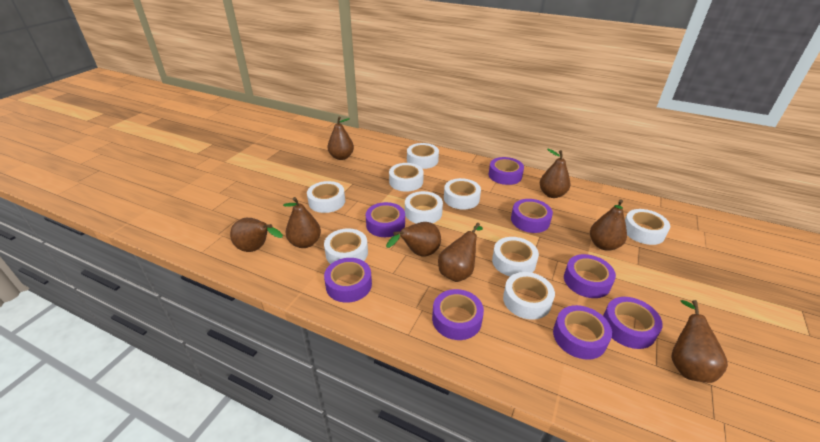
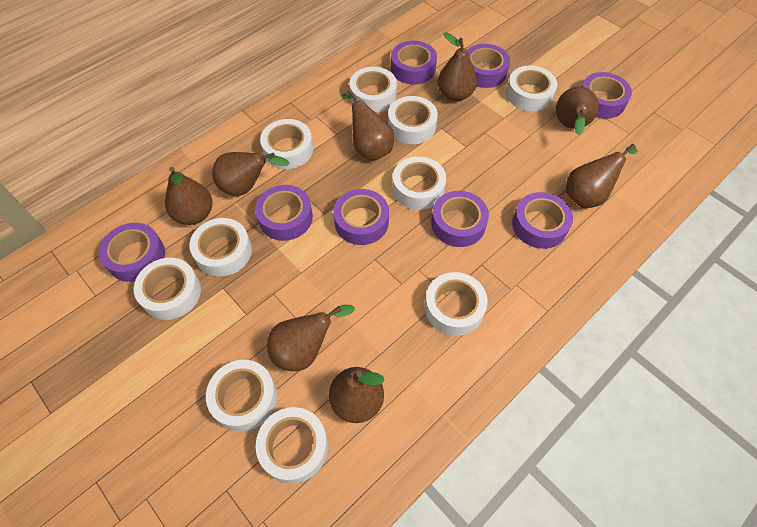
white tape: [307,181,345,213] [324,228,368,264] [389,163,424,192] [405,191,443,224] [407,143,439,169] [444,178,481,210] [492,237,539,276] [503,272,555,320] [625,209,670,245] = 9 -> [134,258,201,320] [190,218,252,277] [206,360,277,432] [256,407,328,484] [260,119,313,169] [349,67,397,113] [388,96,438,144] [392,156,446,210] [425,272,488,336] [506,66,557,111] = 10

